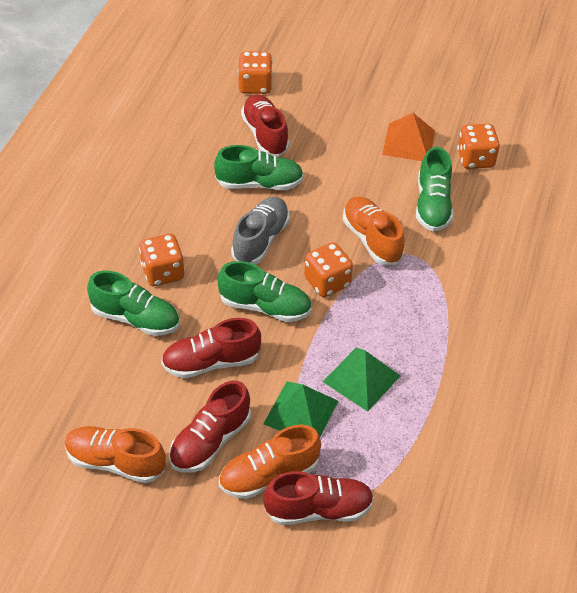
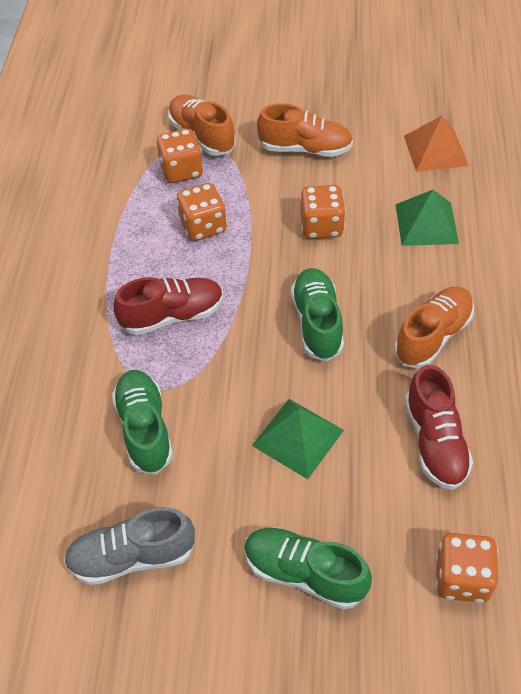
green shoe: [87,271,180,336] [214,145,304,190] [218,261,311,322] [416,147,453,232] = 4 -> [112,370,173,475] [244,527,372,610] [291,268,344,362] = 3
red shoe: [161,318,261,378] [169,381,251,473] [241,94,289,157] [263,471,374,525] = 4 -> [114,277,223,335] [405,365,473,490] = 2

